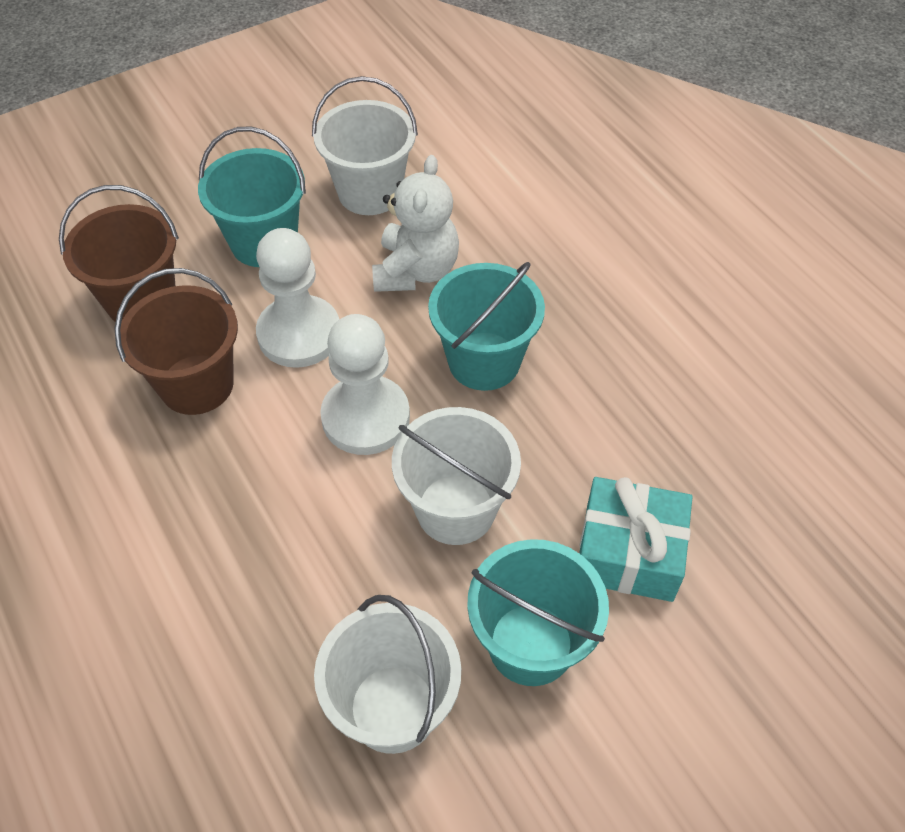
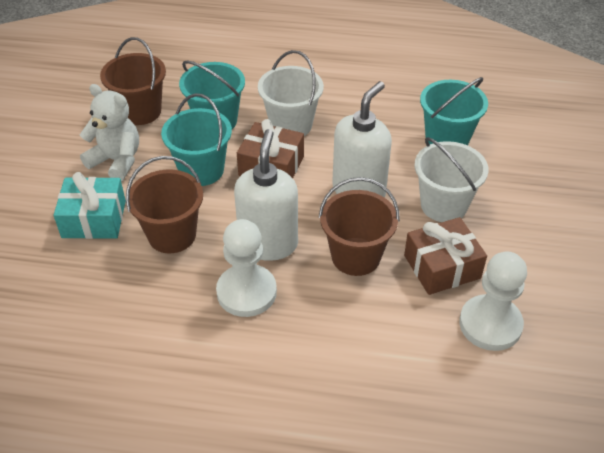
brown bucket: [59,185,179,322] [115,268,238,415] = 2 -> [100,37,166,125] [126,156,203,253] [319,177,400,276] = 3
brown gift: none = 0 -> [237,119,304,178] [404,217,487,295] = 2
white bucket: [312,76,418,215] [314,595,461,754] [392,407,521,545] = 3 -> [258,50,324,136] [414,137,489,222] = 2
white soap dispenser: none = 0 -> [234,129,298,261] [332,81,392,197] = 2

